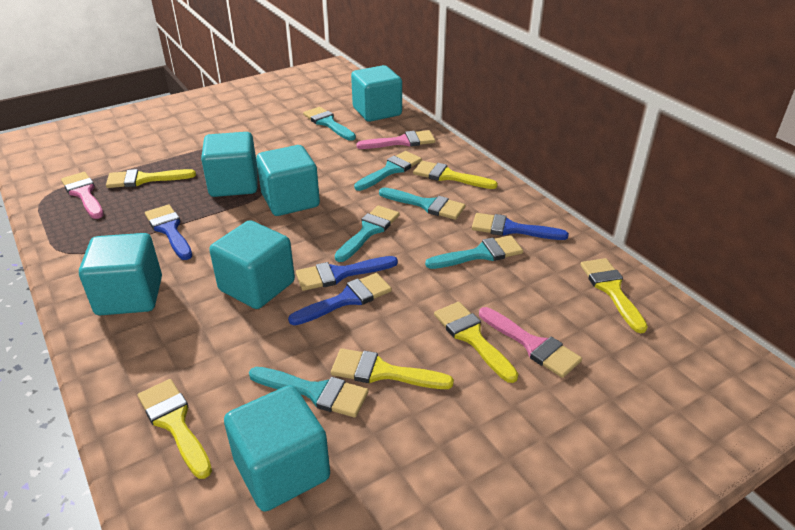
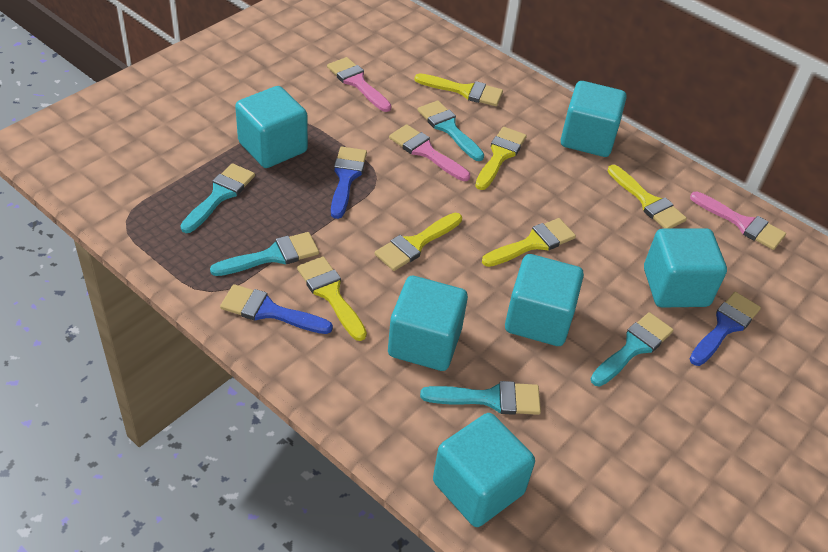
blue brush: [145,205,192,260] [288,273,392,325] [296,256,398,291] [472,213,569,240] = 4 -> [220,284,333,334] [331,147,367,219] [690,292,761,366] = 3
turquoise brush: [249,367,369,418] [303,107,356,141] [335,205,400,262] [354,151,422,191] [379,188,465,220] [425,235,523,269] = 6 -> [180,163,255,233] [210,232,319,276] [418,101,484,161] [420,381,541,415] [591,312,674,386] = 5

